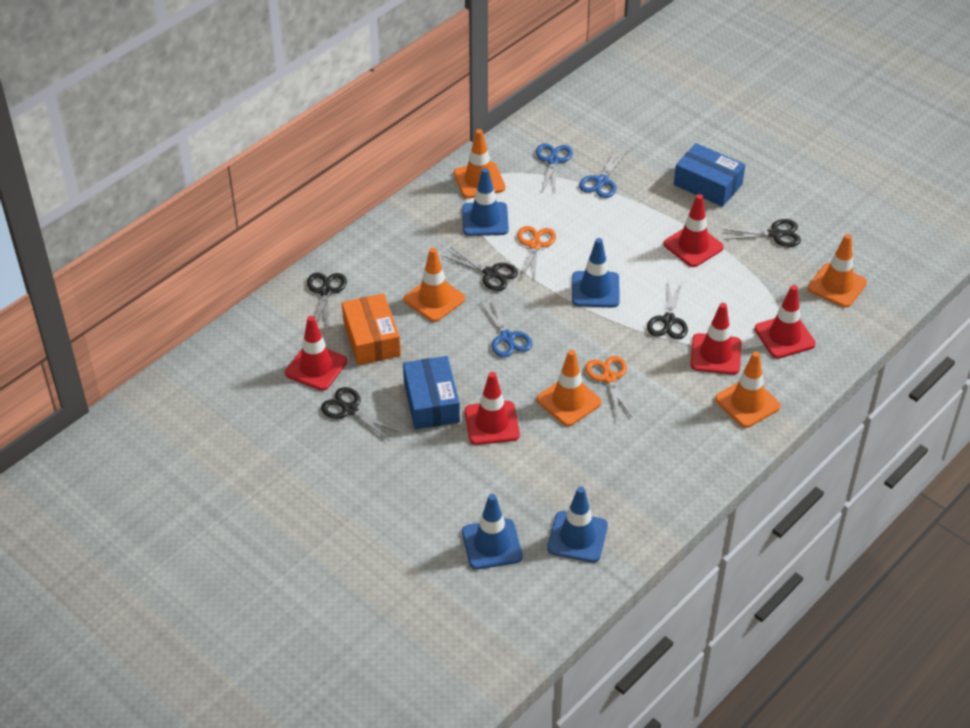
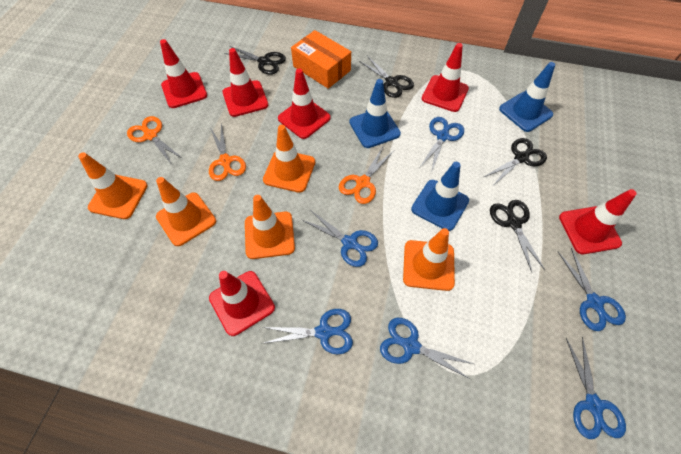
black scissors: [307,273,347,329] [321,387,398,440] [443,247,518,291] [647,282,688,339] [722,219,801,247] = 5 -> [224,46,286,74] [359,56,414,98] [484,138,547,186] [490,200,545,272] = 4
blue box: [403,356,460,429] [674,143,745,207] = 2 -> none = 0
blue scissors: [481,297,532,358] [536,143,573,193] [579,150,627,198] = 3 -> [262,309,353,355] [302,210,378,267] [380,318,474,380] [420,117,464,173] [558,248,626,331] [566,336,626,439] = 6
blue traffic cone: [462,168,509,236] [462,494,523,570] [547,486,608,563] [572,238,620,308] = 4 -> [349,79,401,148] [411,162,469,231] [499,62,555,132] = 3
orange scissors: [517,226,556,282] [585,356,633,420] = 2 -> [127,116,183,165] [209,123,246,181] [339,145,394,204] = 3
red traffic cone: [285,316,347,391] [465,372,520,445] [664,194,724,267] [690,303,741,375] [754,285,816,359] = 5 -> [160,39,207,108] [209,271,275,336] [223,48,268,117] [278,69,331,139] [422,43,469,112] [559,189,637,254] = 6

